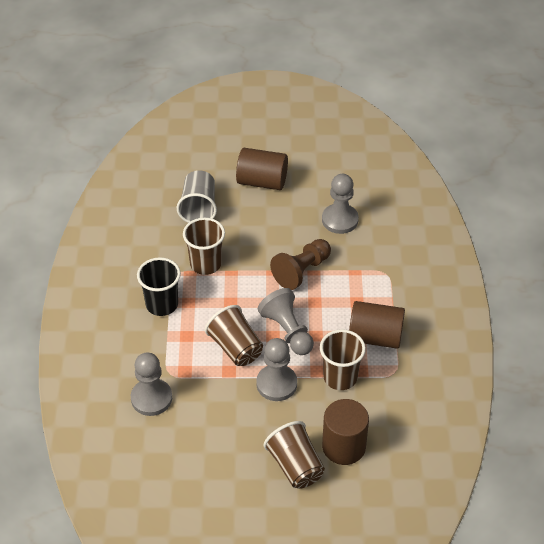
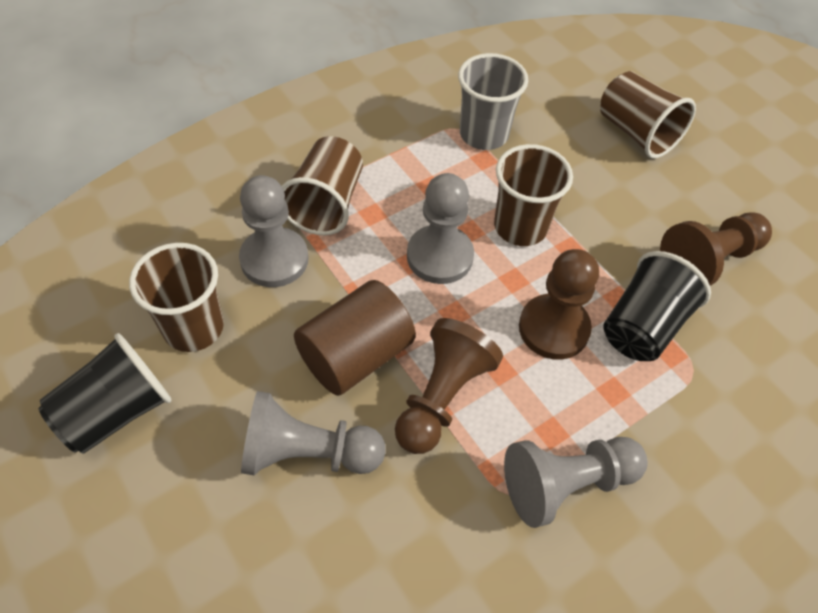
black cup: [137,257,181,316] = 1 -> [38,333,172,453] [603,251,711,361] = 2
brown cylinder: [236,148,288,190] [322,399,369,465] [349,301,405,349] = 3 -> [294,280,416,396] = 1
brown pawn: [270,239,331,290] = 1 -> [395,318,503,454] [519,249,599,360] [660,213,772,286] = 3

